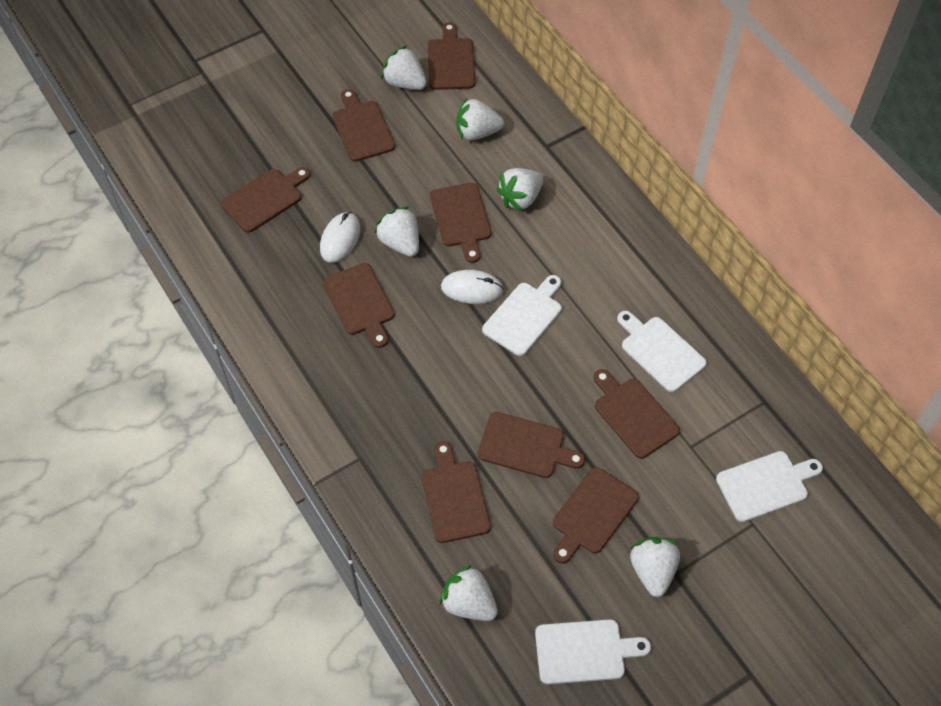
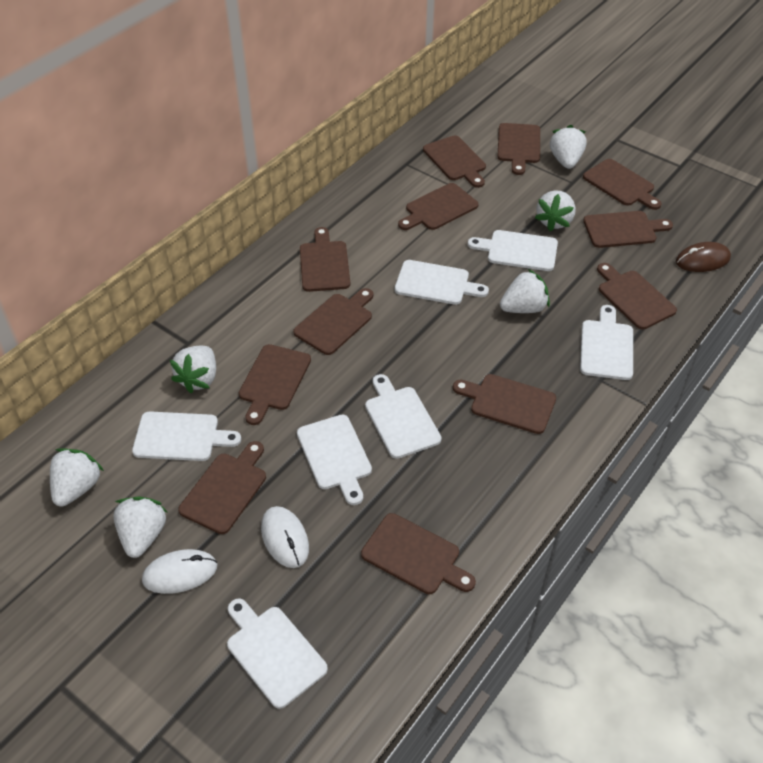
brown cutting board: [221,167,310,233] [323,263,395,348] [332,89,395,162] [422,441,491,543] [428,22,475,90] [430,183,491,263] [478,412,585,478] [553,467,639,564] [594,369,680,459] = 9 -> [178,441,266,534] [239,344,311,425] [293,288,373,355] [300,227,350,292] [361,513,476,594] [398,183,478,230] [423,135,486,188] [453,374,556,434] [497,123,540,175] [583,159,662,210] [583,211,673,248] [597,263,677,330] = 12
brown mouse: none = 0 -> [676,242,731,272] = 1
white cutting board: [482,275,562,356] [535,619,651,684] [617,311,707,392] [716,451,823,522] = 4 -> [132,411,241,461] [227,598,328,709] [297,415,372,505] [365,374,441,459] [395,260,489,305] [468,230,558,271] [580,305,633,380] = 7

